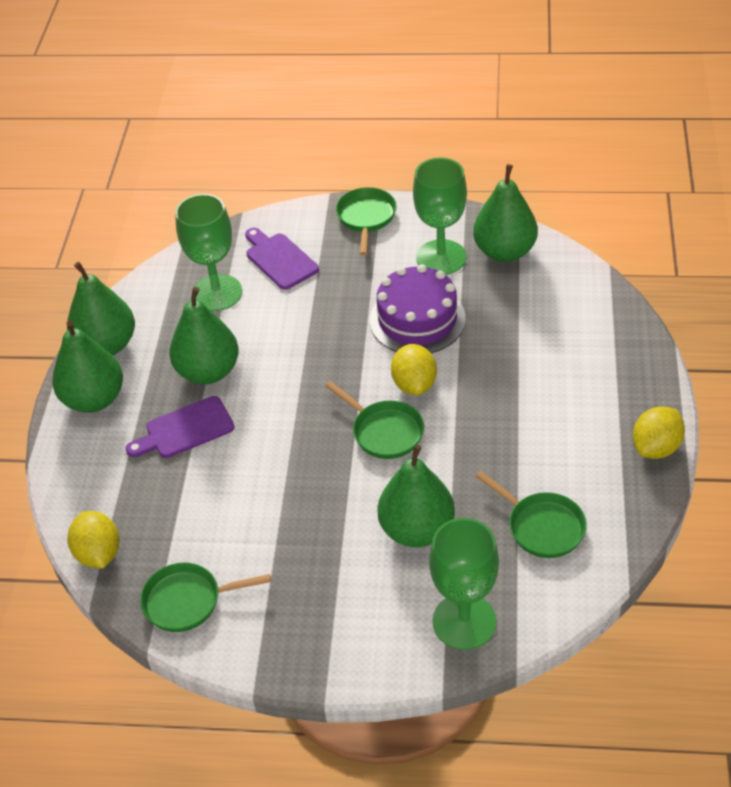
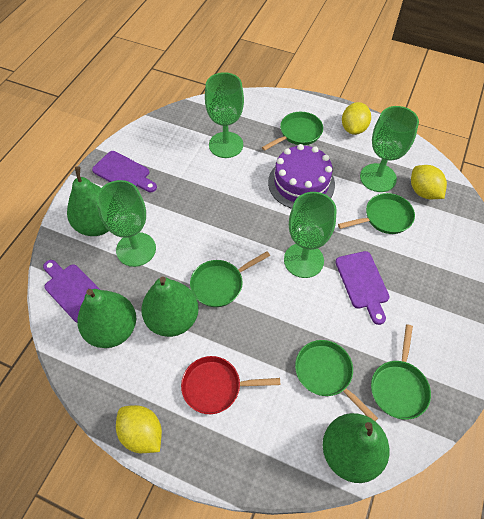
green goblet: [175,194,242,311] [413,157,467,275] [429,518,499,650] = 3 -> [96,180,156,267] [205,72,244,158] [284,192,337,278] [360,106,419,192] = 4
green pan: [140,563,271,632] [325,381,424,459] [336,187,397,255] [475,471,587,558] = 4 -> [190,251,270,307] [262,112,323,151] [295,340,378,421] [338,193,415,234] [371,324,431,420] = 5
green pear: [52,320,123,413] [67,262,135,355] [169,287,239,384] [378,444,455,547] [473,164,538,262] = 5 -> [67,166,109,236] [78,289,136,348] [141,276,199,337] [323,413,389,483] = 4
purple cutting board: [126,396,234,458] [245,228,319,290] = 2 -> [43,260,100,323] [92,151,157,192] [335,251,390,325] = 3
red pan: none = 0 -> [181,356,280,414] = 1

